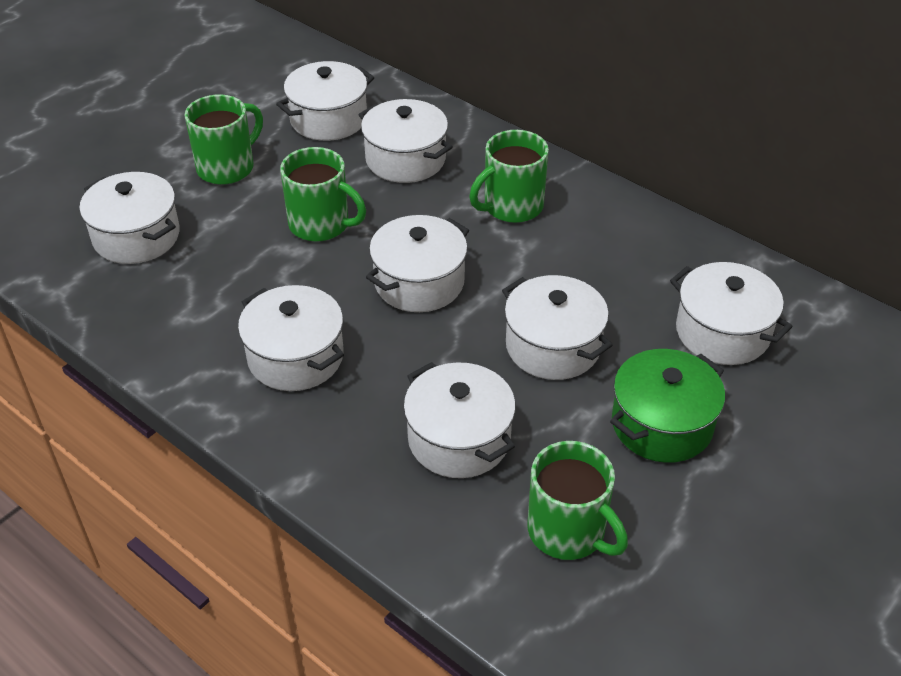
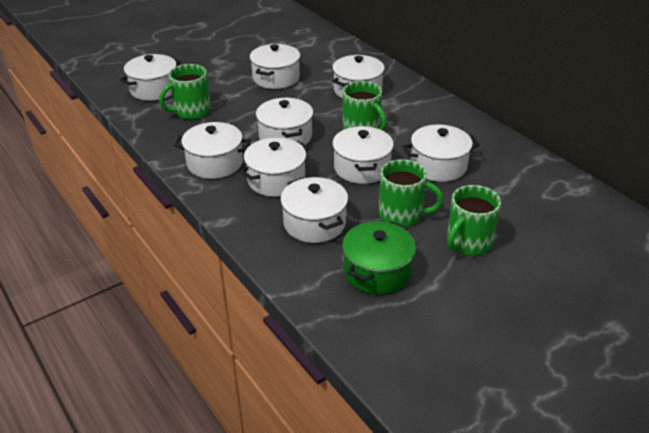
white pot: [79,172,180,264] [238,285,344,391] [276,61,374,141] [359,99,453,183] [366,215,469,312] [403,362,516,478] [502,275,613,380] [670,262,793,365] = 8 -> [120,54,181,101] [174,122,251,179] [240,137,309,197] [250,44,300,89] [256,98,313,145] [280,177,348,243] [332,55,385,99] [332,126,394,184] [403,124,479,182] = 9

